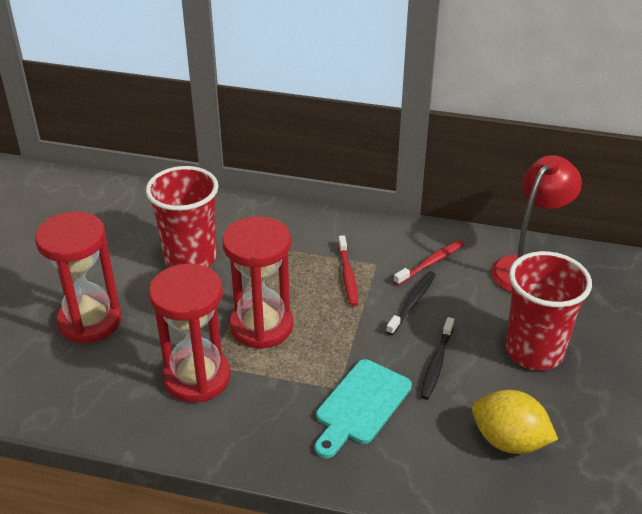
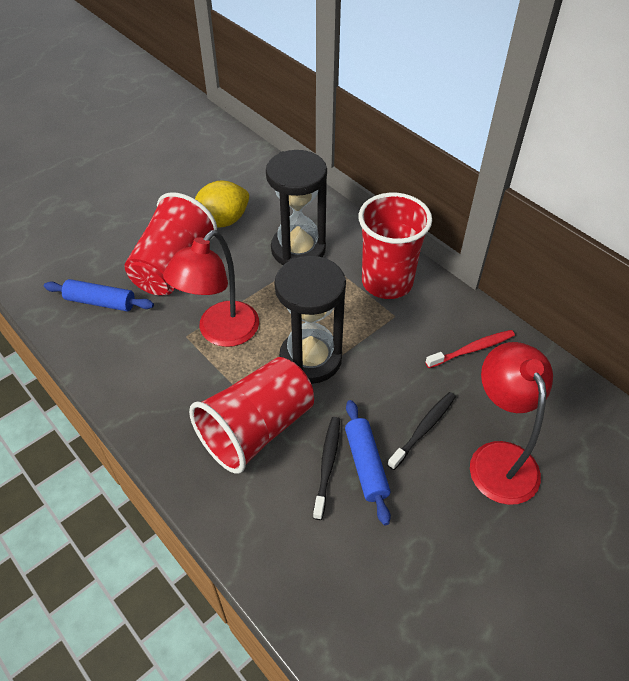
black hourglass: none = 0 -> [266,150,327,265] [274,256,346,384] = 2
blue rolling pin: none = 0 -> [44,279,154,311] [345,400,391,525] = 2
red cup: [146,166,218,267] [505,251,592,370] = 2 -> [124,192,217,295] [189,357,314,474] [358,193,432,299] = 3
red hourglass: [35,212,122,344] [149,264,231,402] [222,216,293,349] = 3 -> none = 0
red lamp: [491,155,582,292] = 1 -> [163,230,259,347] [470,342,553,505] = 2
red toothbrush: [338,235,358,306] [394,240,464,285] = 2 -> [425,330,515,368] = 1
turquoise cutting board: [315,359,412,458] = 1 -> none = 0

